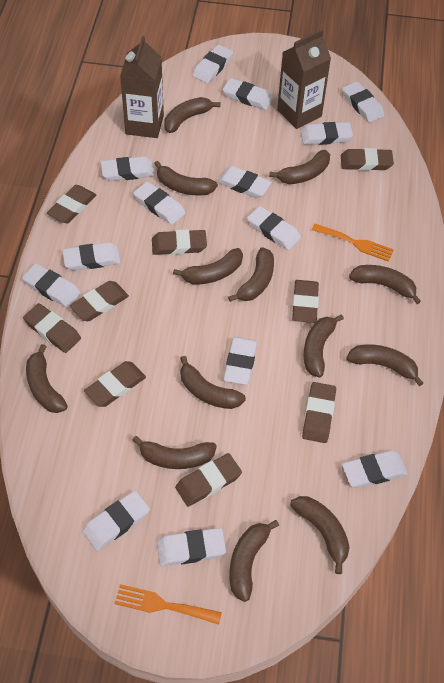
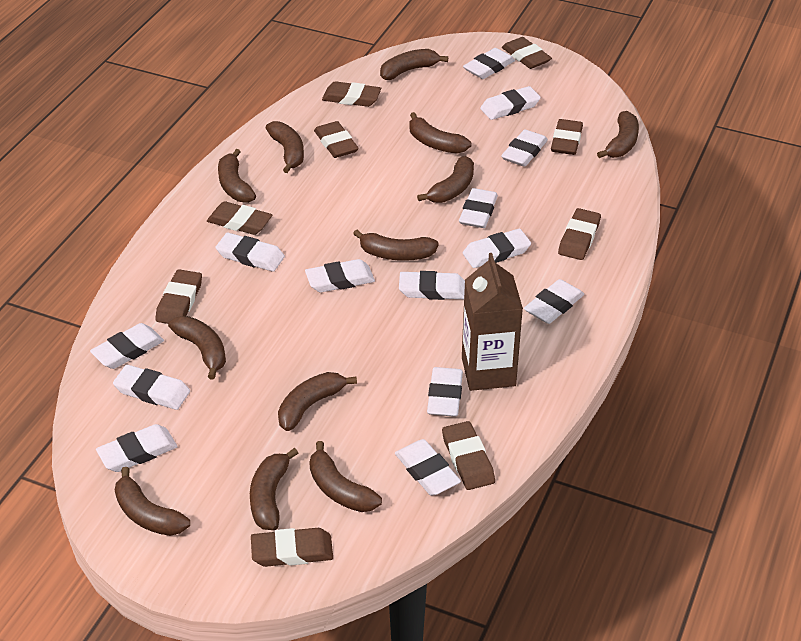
brown banana: [26,344,68,413] [132,436,217,469] [154,161,218,195] [164,97,220,133] [173,248,243,284] [180,356,246,409] [228,247,274,302] [229,520,279,602] [269,150,330,184] [290,496,350,574] [304,314,344,378] [346,345,423,386] [349,265,421,304] = 13 -> [115,467,190,536] [168,316,226,380] [218,149,256,203] [250,448,298,530] [266,121,304,173] [278,372,357,431] [309,441,382,512] [353,230,439,261] [380,49,448,80] [409,112,472,154] [417,156,474,203] [597,111,639,158] = 12
brown carton: [120,36,164,138] [277,30,331,129] = 2 -> [462,253,523,391] = 1
orange fork: [114,584,222,625] [312,224,394,262] = 2 -> none = 0

